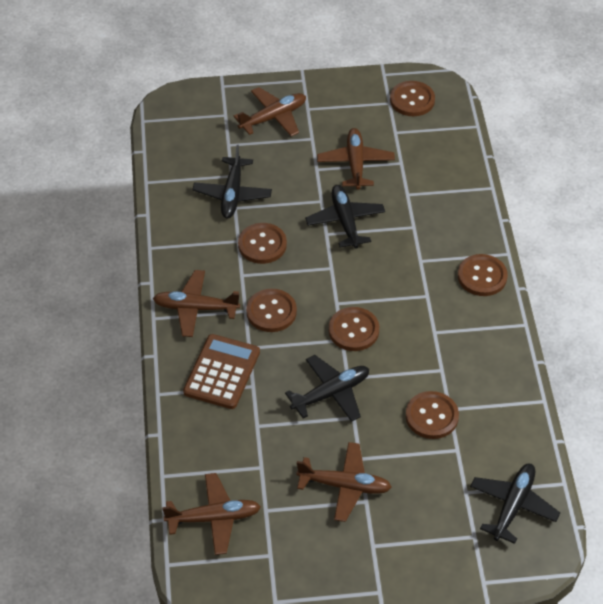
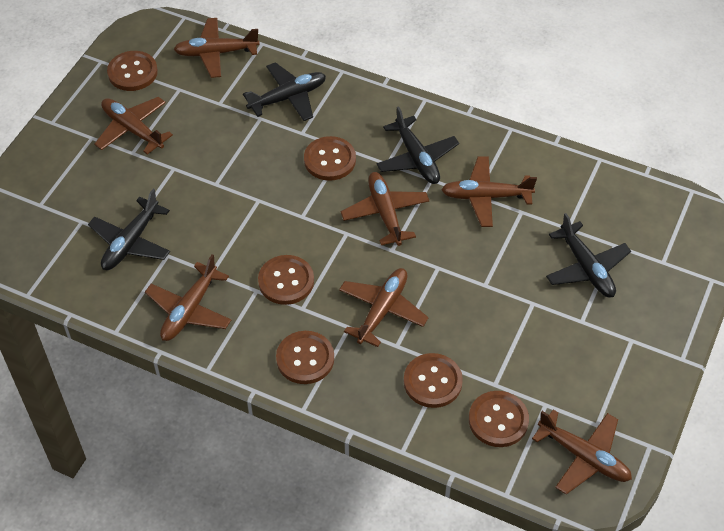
brown calculator: [183,334,260,409] = 1 -> none = 0
brown plane: [153,270,240,337] [162,473,261,555] [233,87,306,136] [296,442,392,522] [317,128,395,190] = 5 -> [94,97,173,154] [145,254,232,341] [174,18,260,78] [339,268,429,347] [340,172,429,246] [441,156,537,227] [532,410,632,495] = 7

